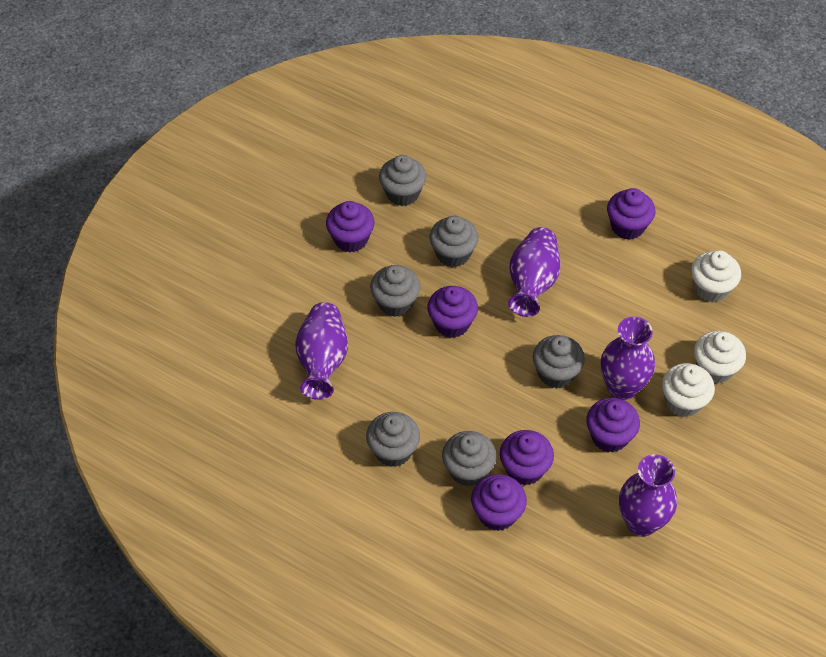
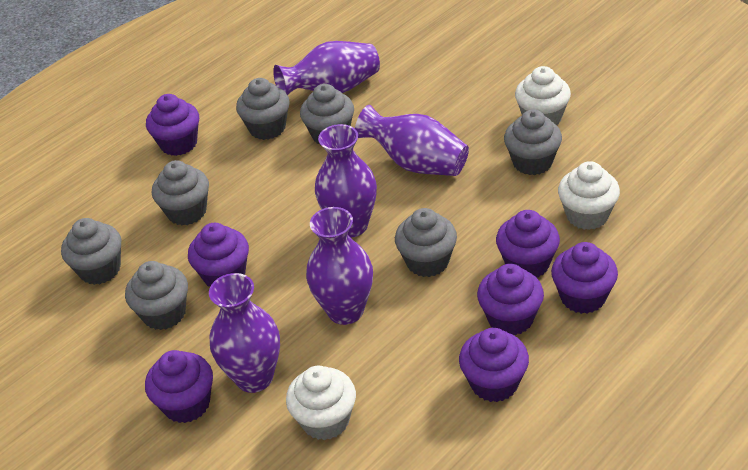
grey cupcake: [366,412,420,467] [370,265,420,317] [379,155,426,206] [430,216,478,267] [442,431,496,486] [533,335,585,388] = 6 -> [61,218,121,285] [125,261,188,330] [152,160,209,225] [236,78,290,140] [300,84,354,144] [395,208,457,277] [504,109,562,175] = 7
purple cupcake: [326,201,375,252] [428,286,478,338] [471,474,527,531] [500,430,554,486] [586,398,640,452] [607,188,655,240] = 6 -> [145,350,213,423] [146,94,199,156] [188,223,249,286] [459,328,529,402] [477,264,544,335] [496,210,560,278] [551,242,618,314] = 7
purple vase: [295,302,348,400] [508,227,561,317] [601,317,655,400] [619,454,677,537] = 4 -> [209,273,280,393] [273,41,380,95] [306,207,373,325] [315,124,377,238] [355,105,469,176] = 5

